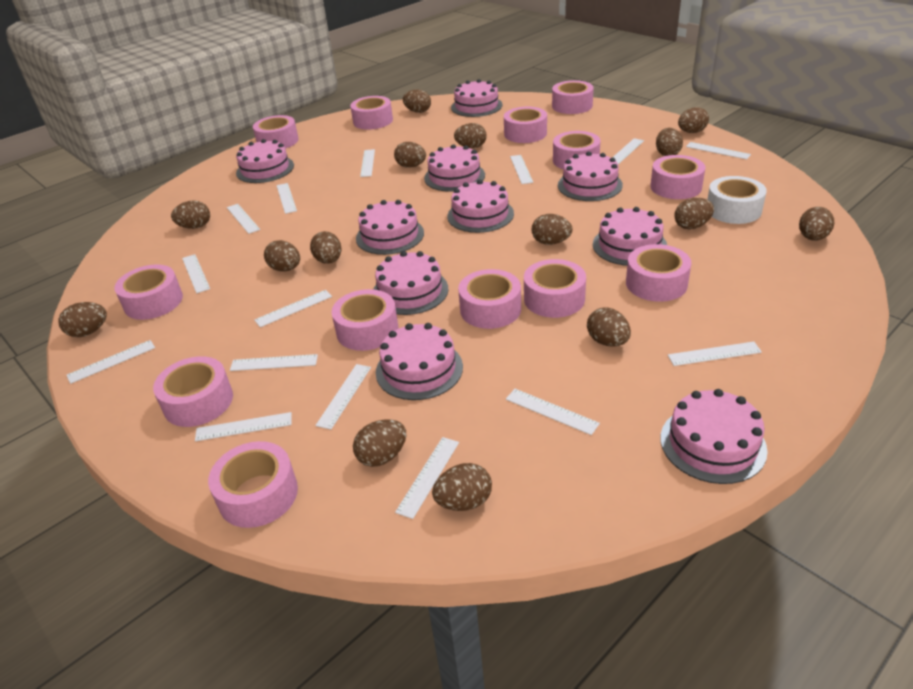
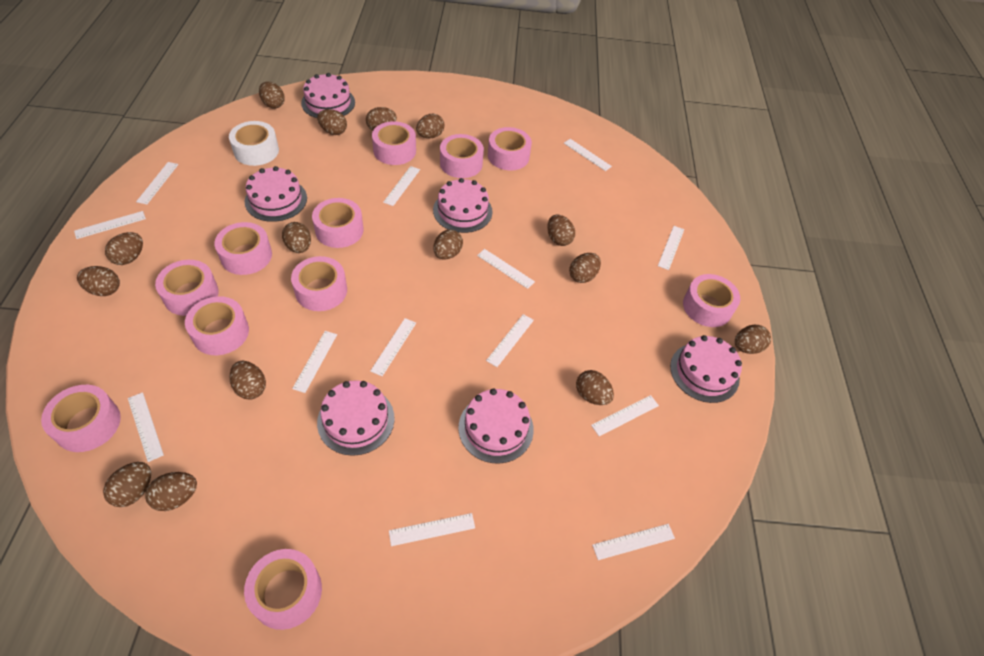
pink cake: [236,139,294,183] [356,200,424,255] [374,251,448,315] [376,323,463,400] [424,144,485,192] [447,180,514,233] [451,79,503,117] [558,152,623,201] [593,207,667,266] [661,389,768,484] = 10 -> [245,166,307,222] [301,73,355,118] [317,380,395,456] [433,178,493,233] [458,389,534,463] [670,335,742,403] = 6
pink tape: [114,264,183,320] [153,356,233,427] [208,441,298,528] [253,115,299,149] [332,289,399,351] [350,96,393,130] [458,269,521,329] [504,107,547,143] [524,259,586,318] [552,80,594,114] [553,131,601,169] [626,244,691,302] [650,155,706,199] = 13 -> [41,385,121,452] [155,260,219,316] [185,296,249,355] [214,222,272,275] [244,549,322,630] [291,256,347,311] [312,198,364,248] [372,121,416,165] [440,134,484,178] [488,127,532,171] [683,274,740,327] = 11
white ruler: [67,340,155,384] [182,254,210,293] [195,412,292,441] [227,204,260,234] [230,354,318,371] [254,290,332,327] [276,183,297,214] [315,364,371,430] [360,149,375,177] [395,437,459,519] [506,389,600,435] [510,155,533,184] [613,138,644,164] [668,341,762,366] [686,142,751,159] = 15 -> [74,211,146,239] [128,392,164,462] [136,162,179,205] [292,331,337,393] [370,318,416,376] [383,166,420,206] [389,513,475,546] [477,249,535,289] [486,314,534,367] [564,139,612,171] [591,395,659,436] [592,524,675,560] [658,226,684,270] = 13

